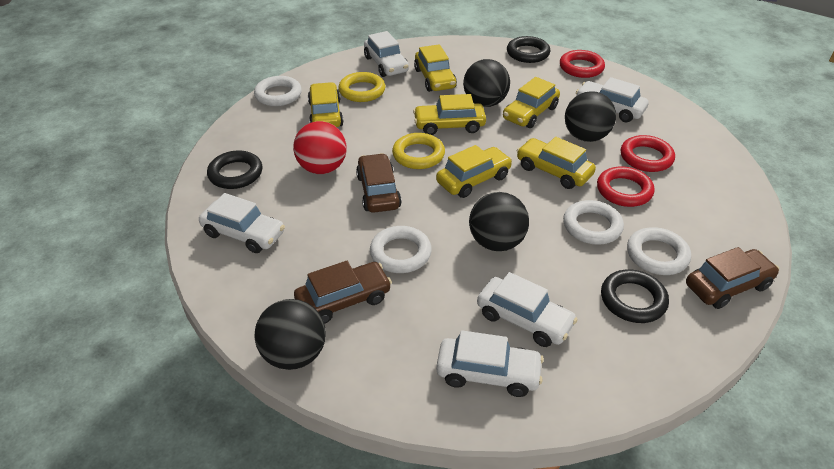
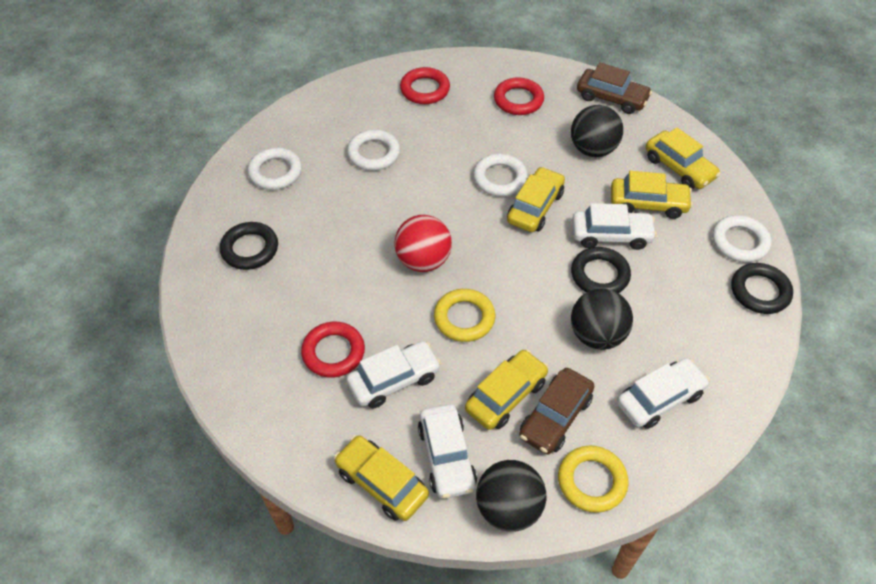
black ball: [255,299,326,370] [463,59,510,107] [469,192,529,251] [565,91,616,142] = 4 -> [476,460,546,532] [571,105,623,157] [571,289,633,350] = 3
brown car: [294,261,392,324] [356,153,402,213] [686,247,779,309] = 3 -> [519,368,594,455] [577,62,652,114] = 2
white car: [199,193,285,253] [364,31,409,77] [436,330,544,397] [477,272,578,347] [576,77,649,122] = 5 -> [346,341,441,408] [418,404,477,499] [572,203,657,250] [617,358,710,429] = 4
yellow car: [308,82,344,127] [413,94,486,135] [414,44,457,92] [436,145,512,198] [503,77,560,128] [517,137,596,189] = 6 -> [334,435,429,521] [465,349,549,430] [507,167,565,232] [611,171,693,219] [646,128,721,189] = 5

